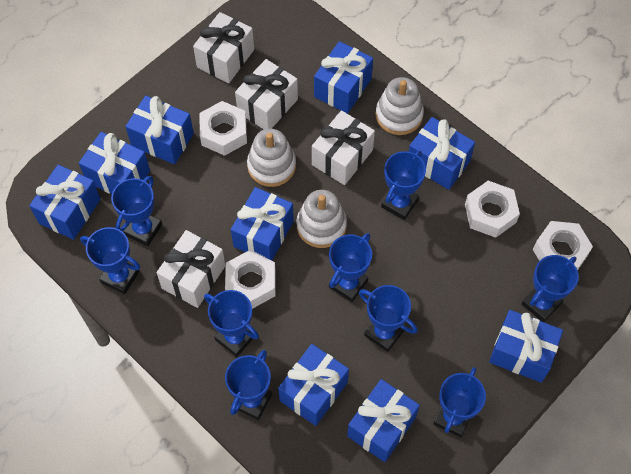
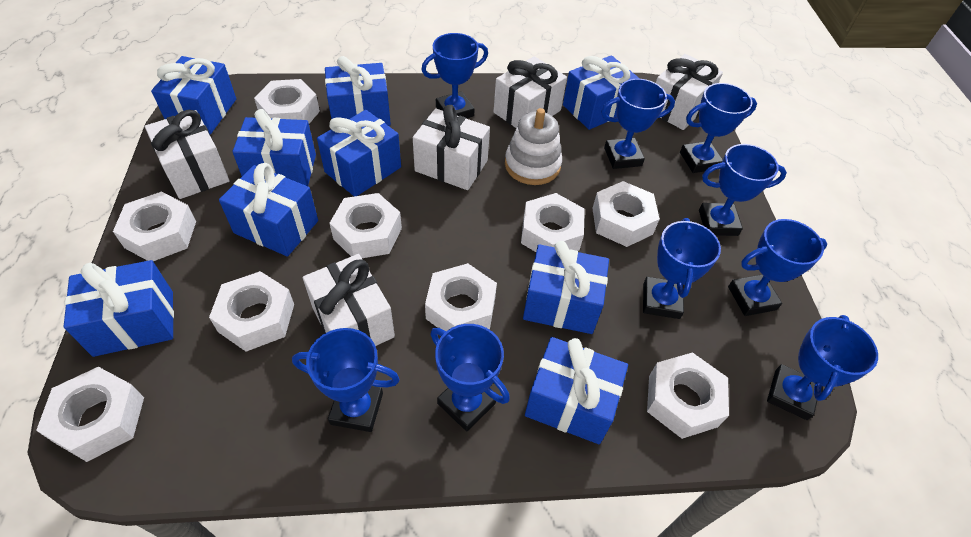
white gift: [157,230,226,308] [193,12,254,83] [235,59,298,130] [312,110,375,185] = 4 -> [145,110,230,199] [303,254,395,346] [413,105,490,190] [493,56,567,128] [656,54,723,130] = 5
white nut: [200,101,247,156] [225,250,276,309] [465,181,520,238] [533,221,593,271] = 4 -> [36,367,144,462] [113,192,196,261] [209,271,294,352] [254,79,320,124] [329,193,402,258] [425,263,497,331] [521,193,585,252] [592,181,660,247] [647,352,729,439] = 9
white stacking toy: [247,129,296,187] [296,190,347,248] [376,77,424,135] = 3 -> [505,108,562,185] = 1

